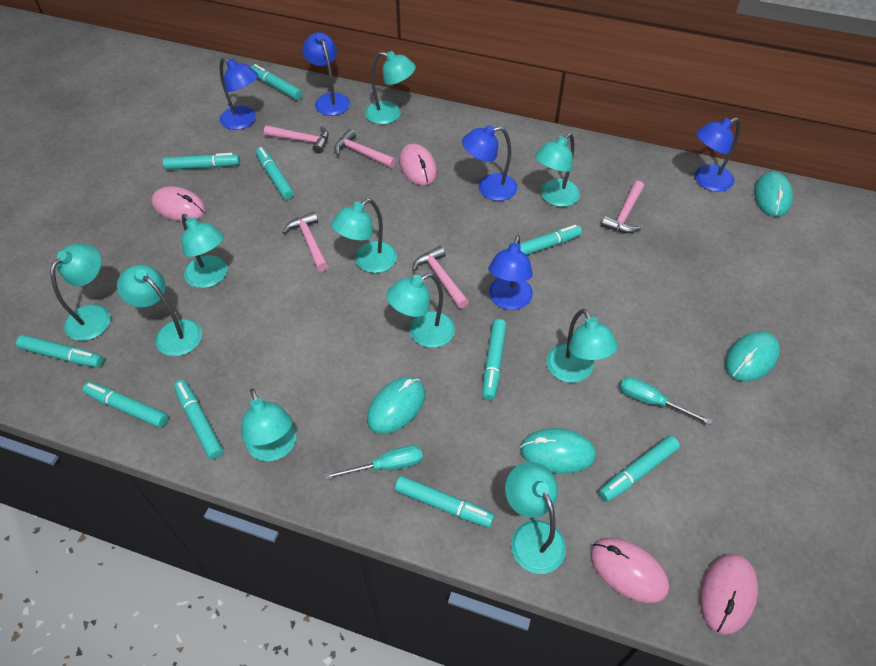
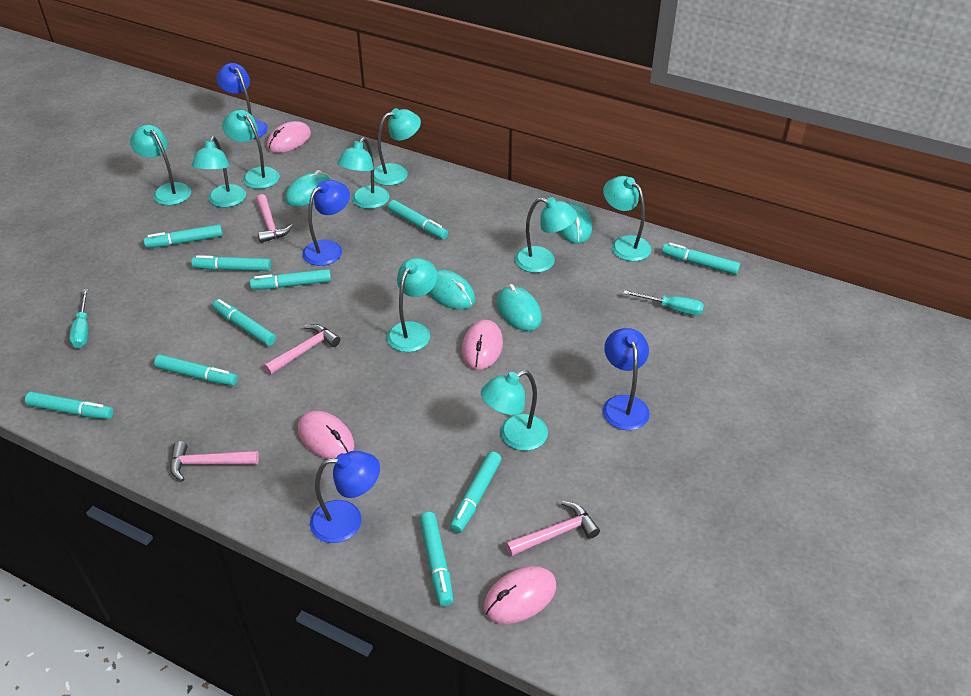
blue lamp: [220,57,258,130] [302,32,350,116] [462,125,518,201] [488,235,533,310] [695,118,740,192] = 5 -> [216,63,268,139] [302,180,350,266] [310,451,380,543] [603,328,650,430] = 4
pink hammer: [264,125,329,153] [283,212,329,272] [334,129,396,168] [412,246,469,309] [601,181,644,233] = 5 -> [170,441,259,482] [256,194,293,243] [264,324,340,375] [506,501,600,557] = 4
turquoise lamp: [50,244,111,341] [117,264,202,356] [181,214,227,288] [241,389,296,461] [331,199,397,273] [365,51,416,124] [386,273,455,348] [505,462,566,574] [535,133,580,207] [546,309,618,383] = 10 -> [130,125,191,205] [192,136,246,207] [222,110,280,189] [337,137,389,209] [374,108,421,186] [387,258,438,352] [481,370,548,451] [515,197,577,273] [603,176,651,261] = 9

